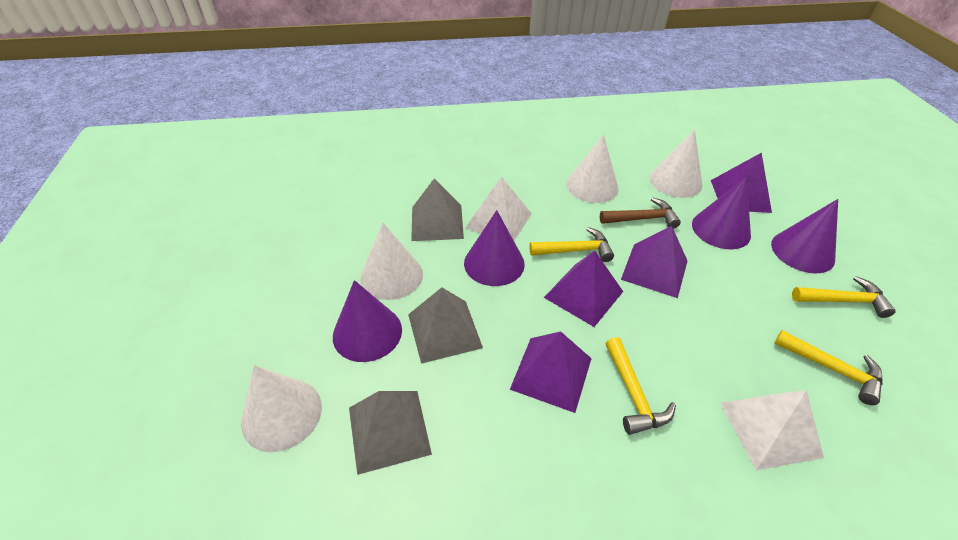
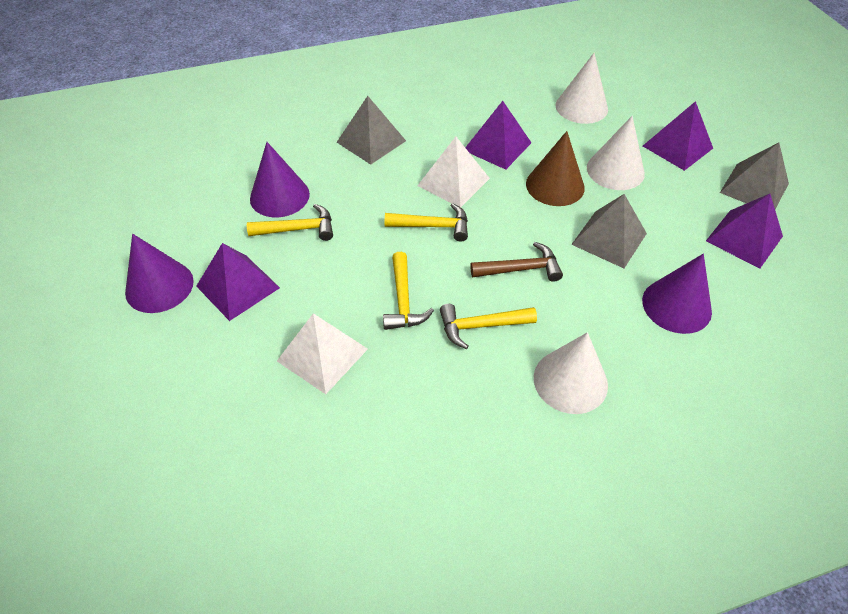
brown cone: none = 0 -> [526,131,585,206] = 1
purple cone: [333,280,402,362] [464,210,525,286] [692,177,751,249] [771,199,838,273] = 4 -> [125,234,194,313] [250,142,310,217] [642,254,712,334] = 3
white cone: [241,365,322,452] [361,223,423,300] [566,134,619,203] [650,130,702,198] = 4 -> [534,332,608,414] [555,53,608,124] [587,116,645,190] = 3

